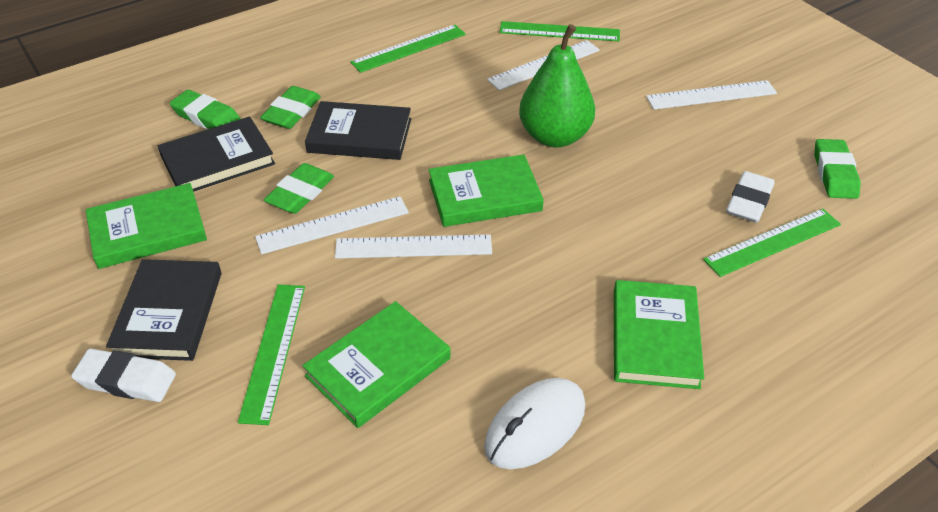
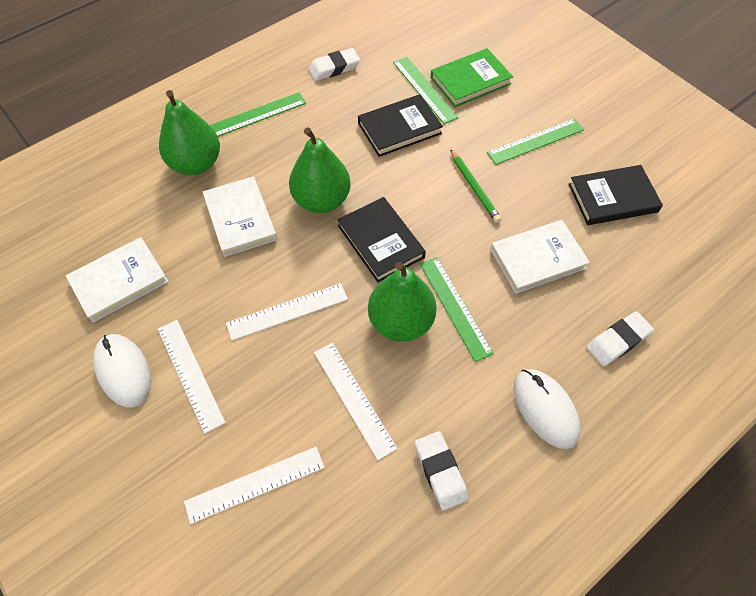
green book: [86,183,207,269] [302,301,451,428] [429,154,544,227] [614,280,704,389] = 4 -> [430,48,513,107] = 1
green eraser: [170,90,241,129] [260,86,321,129] [264,163,334,214] [814,139,861,199] = 4 -> none = 0
green pear: [519,24,595,147] = 1 -> [159,90,220,175] [289,127,351,213] [368,262,437,342] = 3
green pencil: none = 0 -> [450,149,501,223] = 1
white book: none = 0 -> [66,237,169,323] [203,176,277,257] [490,220,590,294] = 3
white eraser: [71,349,176,402] [726,171,775,223] = 2 -> [308,48,360,81] [415,431,468,510] [587,311,654,366] = 3
white mouse: [484,378,585,469] = 1 -> [93,334,151,408] [514,369,581,449] = 2

